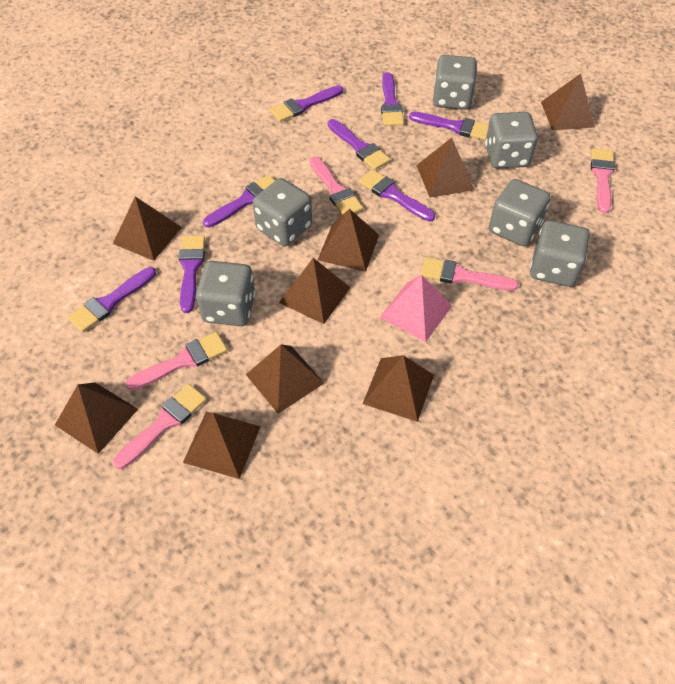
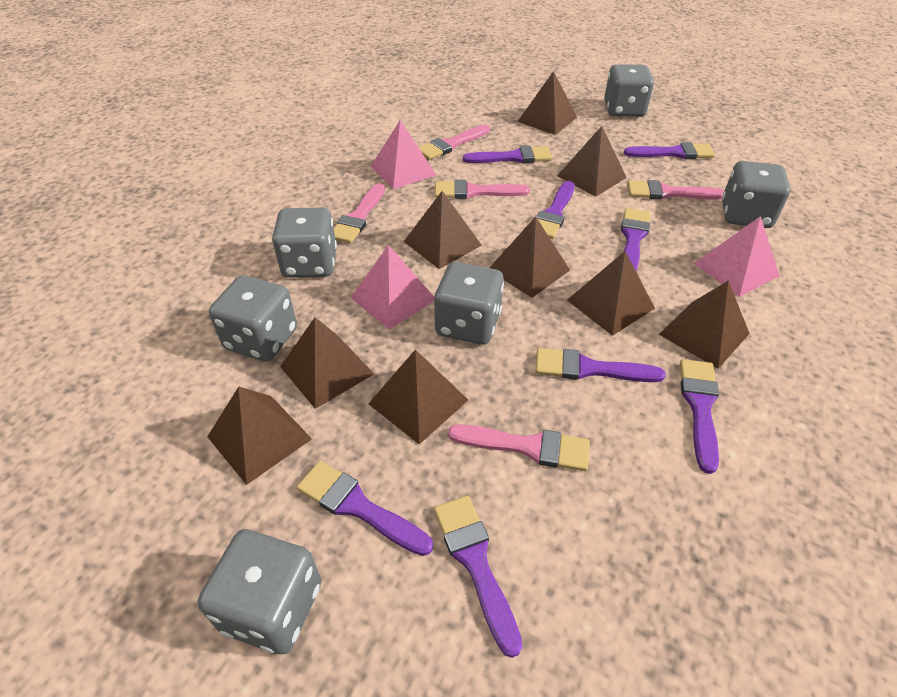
pink pyramid: [379,275,452,342] = 1 -> [351,245,434,330] [371,120,436,189] [694,216,780,297] = 3

